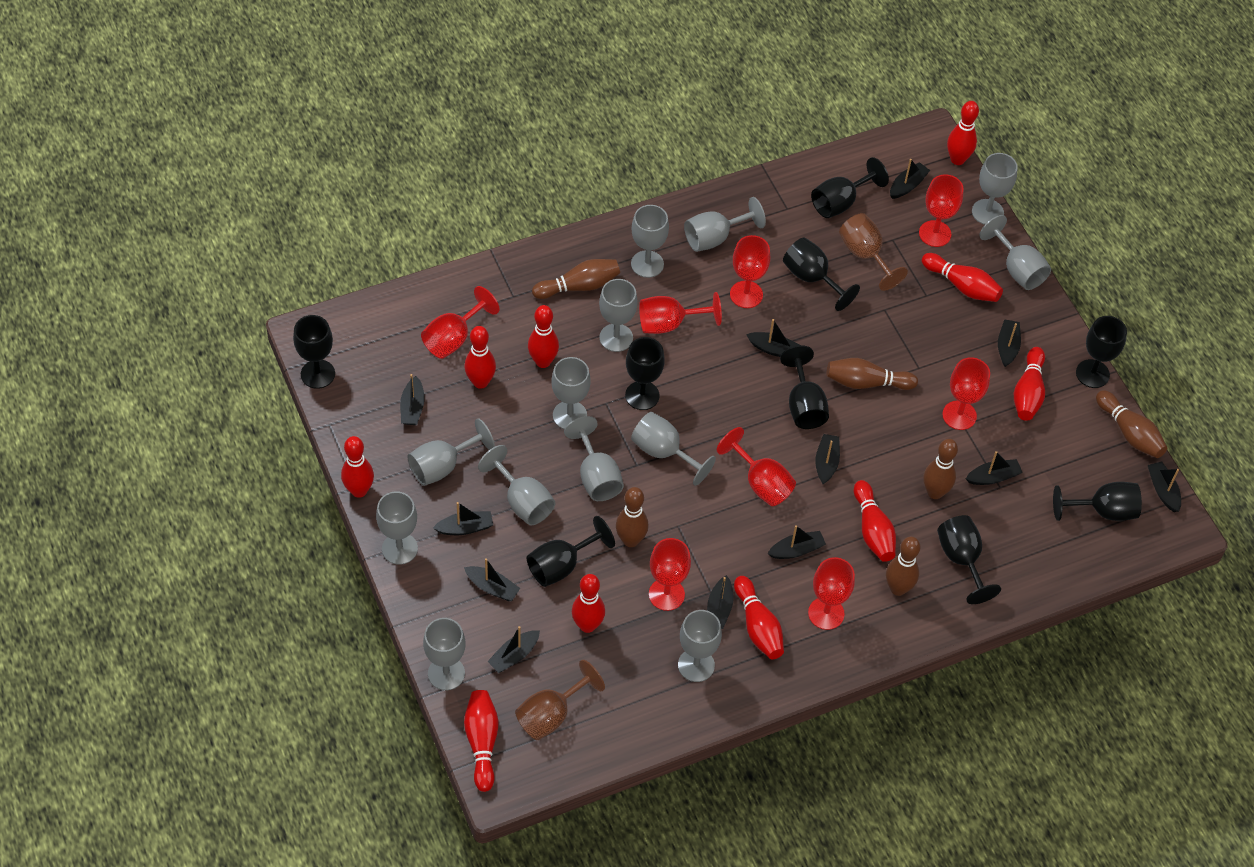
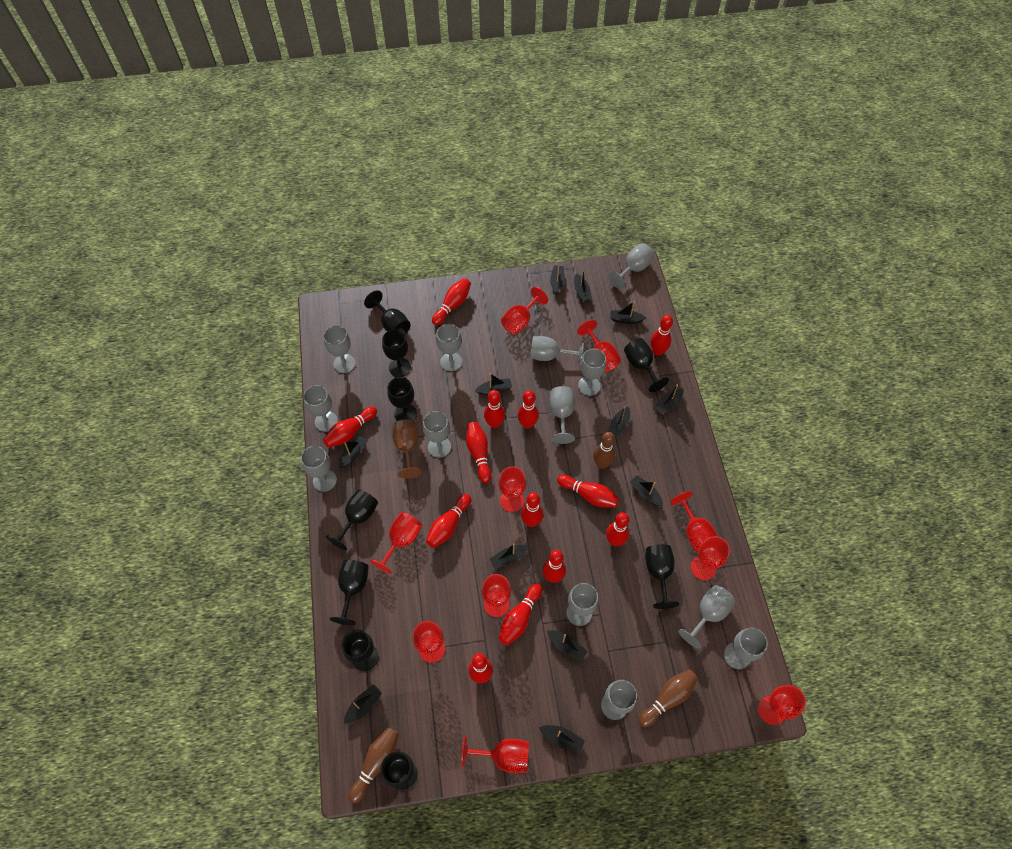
brown bowling pin: [532,259,620,299] [616,487,649,547] [826,358,918,390] [886,537,920,596] [923,439,958,499] [1096,390,1167,458] = 6 -> [348,727,399,803] [593,432,615,469] [639,669,698,727] = 3
brown goblet: [515,660,605,740] [839,213,908,291] = 2 -> [392,419,422,479] = 1
red bowling pin: [341,436,374,498] [464,326,496,389] [464,690,498,792] [528,305,559,368] [572,574,605,633] [734,576,784,659] [854,480,896,562] [922,253,1003,302] [947,101,979,165] [1014,347,1045,421] = 10 -> [323,406,377,448] [426,494,471,548] [432,278,471,325] [466,422,491,483] [468,653,493,683] [484,390,505,428] [499,584,542,645] [518,390,539,429] [521,492,543,527] [542,550,566,583] [557,475,619,508] [606,512,629,546] [651,315,673,356] = 13
red goblet: [421,286,499,359] [639,292,722,334] [649,538,691,611] [717,427,796,506] [730,235,770,308] [808,557,855,630] [919,174,964,247] [942,357,990,430] = 8 -> [370,512,422,574] [413,621,445,663] [461,736,529,773] [481,574,511,617] [498,467,526,512] [501,287,548,334] [577,320,621,372] [670,491,717,553] [691,536,730,580] [758,685,806,725] = 10

